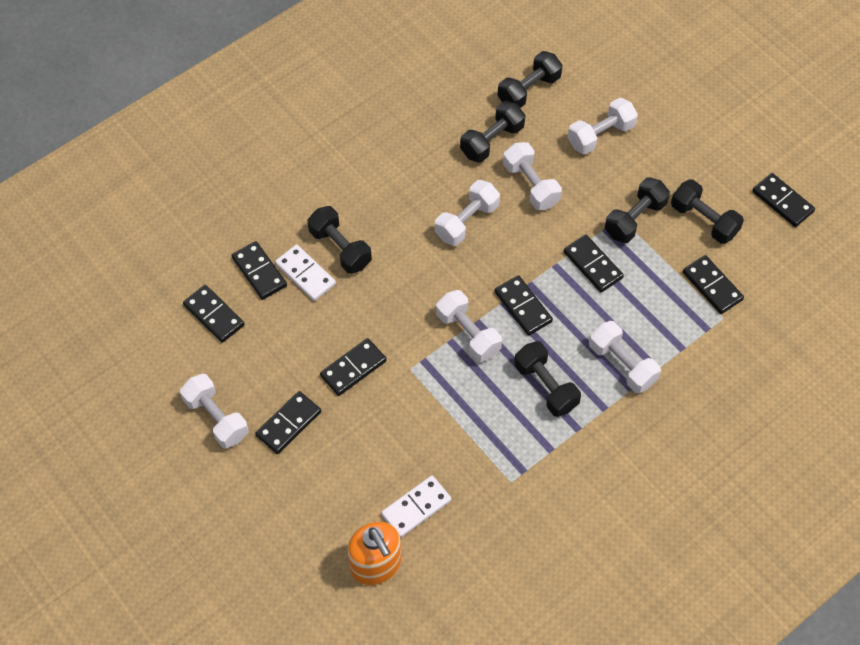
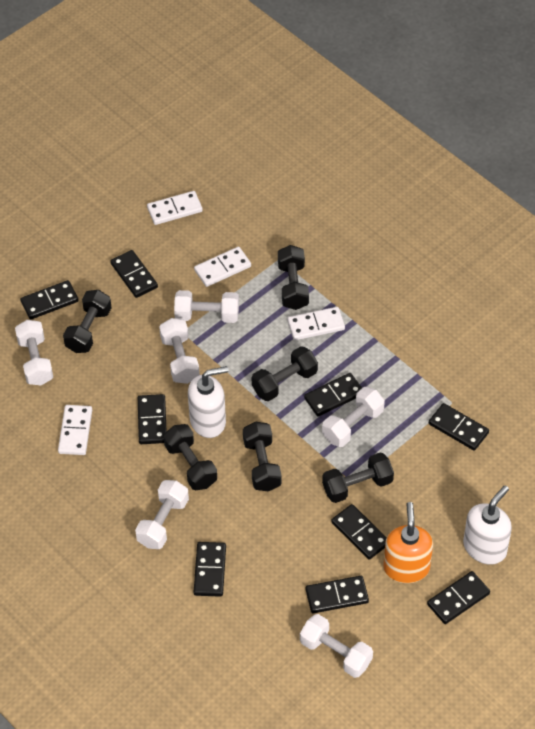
black domino: [183,285,245,343] [231,241,287,300] [255,391,321,454] [320,338,387,396] [494,275,553,336] [564,235,624,292] [683,255,744,314] [752,173,815,227] = 8 -> [20,280,79,320] [110,250,158,298] [138,394,167,444] [194,542,226,597] [304,373,362,417] [306,576,369,613] [331,504,387,560] [427,571,490,624] [429,403,489,451] = 9
white domino: [275,245,336,301] [381,475,451,538] = 2 -> [58,405,92,455] [147,191,203,225] [194,247,251,287] [287,307,345,340] = 4
white soap dispenser: none = 0 -> [188,366,228,438] [463,486,512,565] = 2

